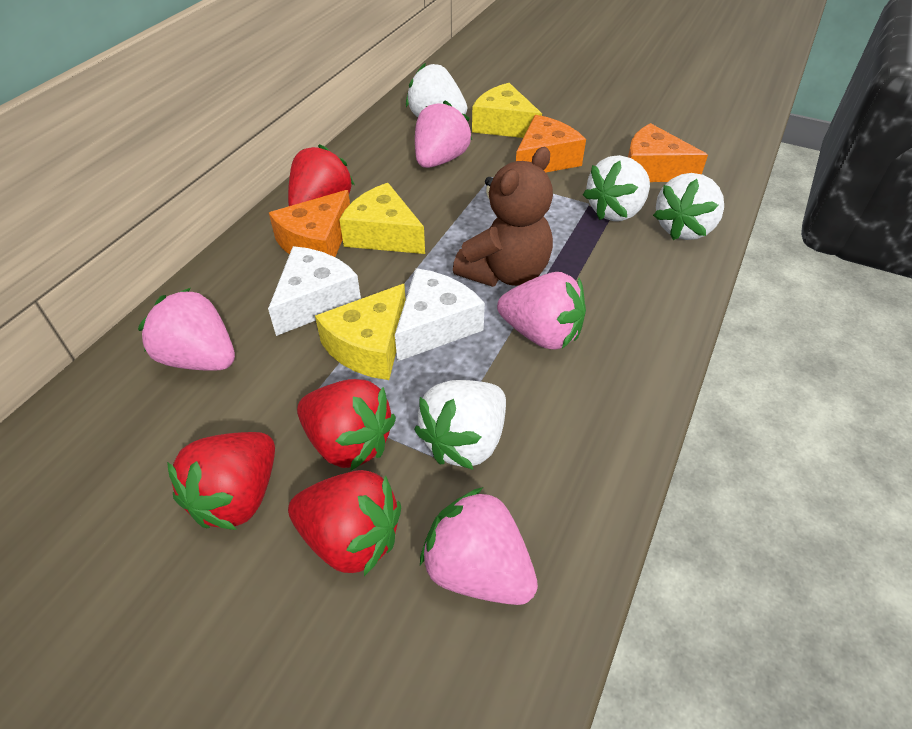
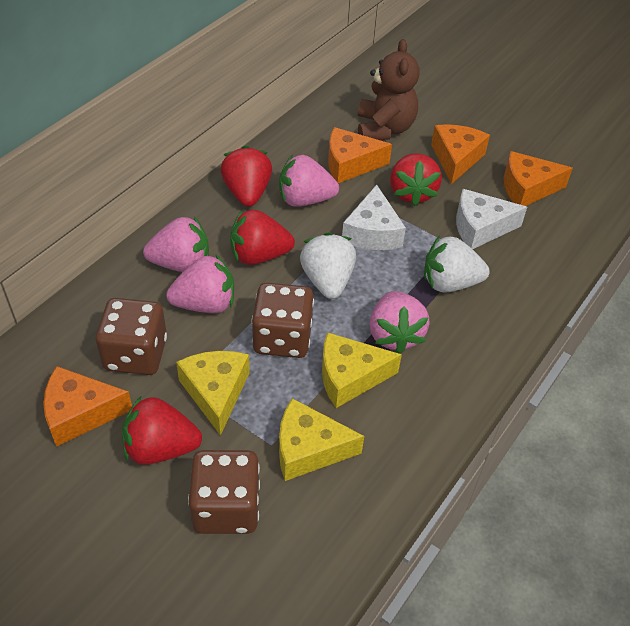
brown dice: none = 0 -> [96,298,167,375] [188,450,260,534] [251,283,314,358] = 3
orange cheese: [269,190,350,257] [516,115,586,172] [628,123,708,182] = 3 -> [43,366,132,447] [328,127,392,183] [431,124,490,184] [504,151,573,206] = 4
white strawberry: [406,63,467,117] [414,380,506,470] [583,155,650,221] [653,173,724,240] = 4 -> [300,232,356,299] [424,236,490,293] = 2

